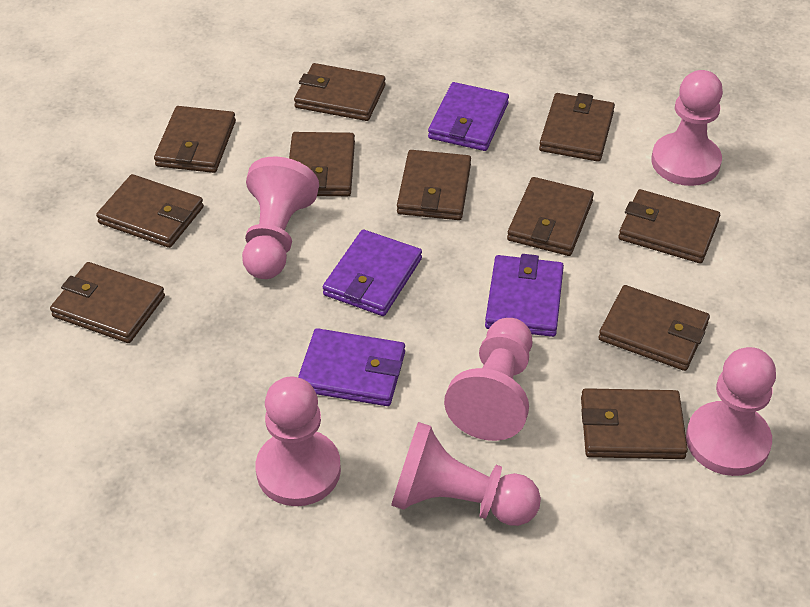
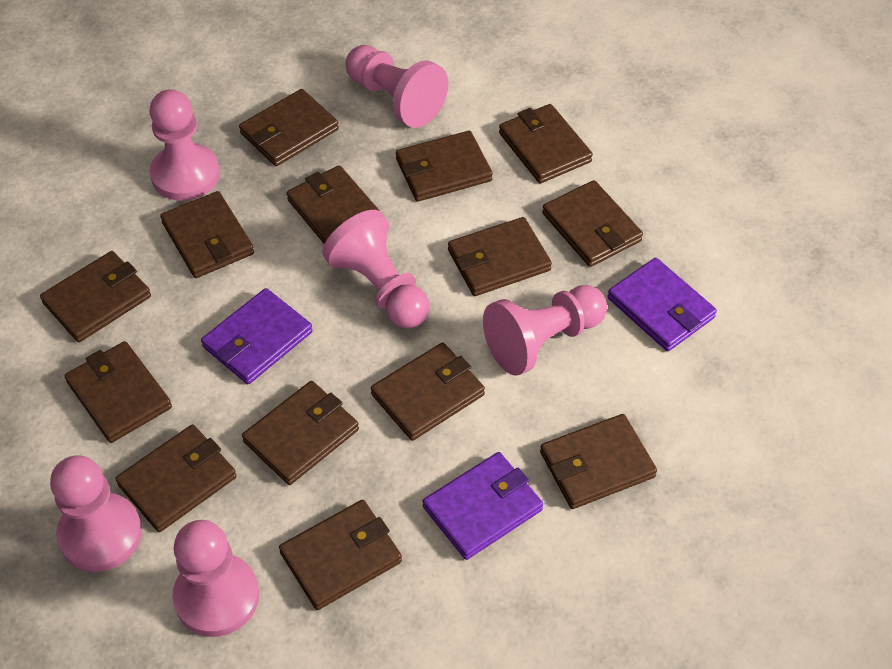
brown wallet: [50,262,165,343] [96,174,204,248] [154,106,236,173] [289,132,355,196] [294,63,385,121] [397,150,471,220] [507,177,594,256] [539,93,615,162] [581,388,688,459] [599,285,710,371] [619,189,720,263] = 11 -> [40,251,151,342] [65,341,172,443] [116,424,237,532] [160,191,254,278] [239,89,339,166] [242,381,359,485] [279,500,402,610] [287,165,381,244] [371,342,485,441] [396,131,493,202] [448,217,552,296] [499,104,593,183] [540,414,657,509] [542,180,643,267] = 14
purple wallet: [298,328,405,406] [323,230,422,316] [428,82,509,151] [485,254,564,337] = 4 -> [201,288,313,384] [423,452,543,560] [607,258,717,351] = 3

